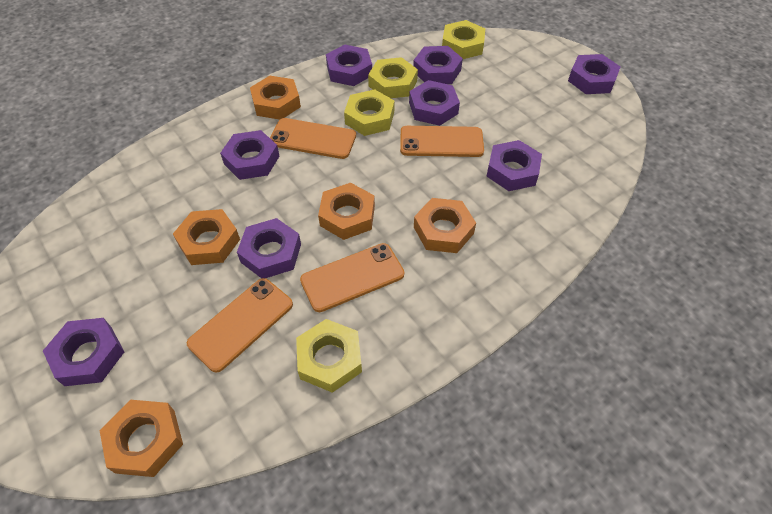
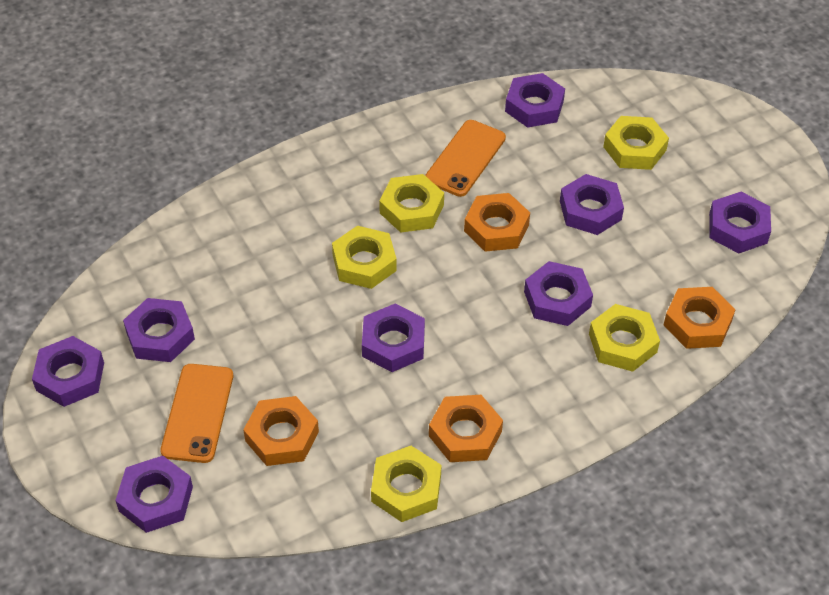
orange nut: [100,400,183,477] [173,209,240,265] [250,76,301,120] [318,183,375,240] [414,198,476,253] = 5 -> [243,396,319,466] [429,395,503,462] [464,193,530,252] [664,287,736,349] = 4
orange phone: [187,278,293,373] [270,118,356,159] [300,243,404,312] [400,126,484,157] = 4 -> [160,364,233,463] [425,120,506,197] = 2
yellow nut: [296,319,362,393] [344,89,395,136] [368,57,418,98] [442,20,485,59] = 4 -> [332,226,397,289] [371,446,442,522] [379,174,444,233] [589,304,660,372] [603,116,669,170] = 5

